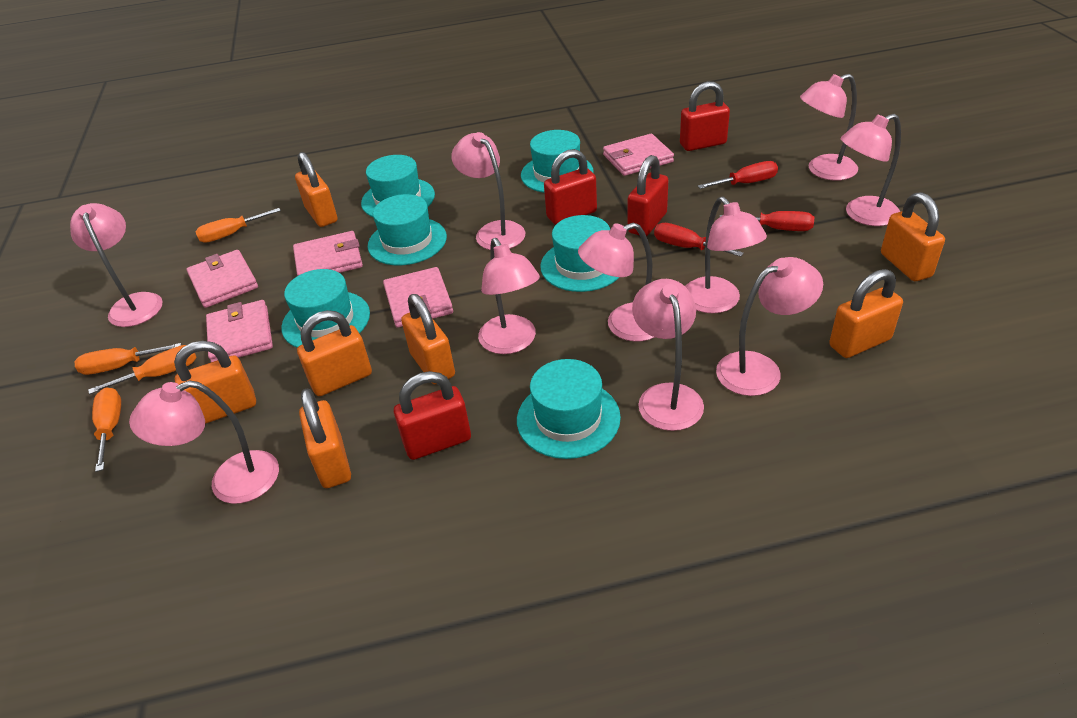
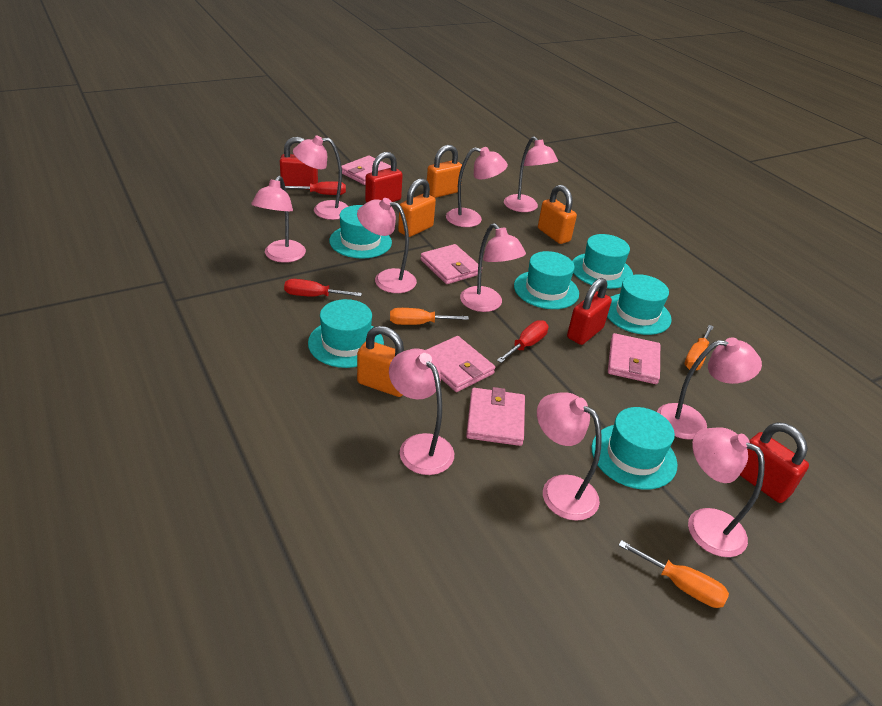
orange padlock: [174,341,256,424] [295,152,338,227] [297,310,372,396] [299,389,351,488] [401,294,455,384] [829,269,903,358] [881,192,945,281] = 7 -> [357,326,404,397] [398,178,436,237] [427,145,462,198] [538,185,577,244] = 4
orange screwdriver: [75,343,181,375] [88,345,197,394] [92,388,121,472] [195,208,281,243] = 4 -> [390,308,469,325] [618,540,729,608] [685,325,714,370] = 3

